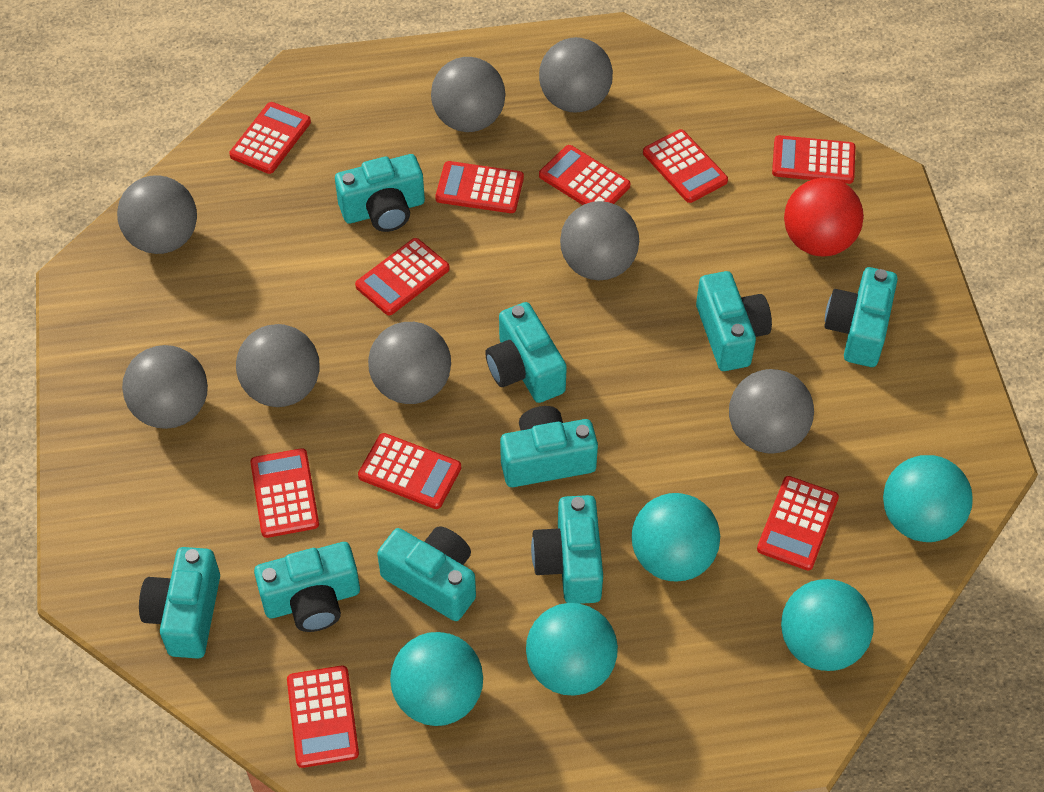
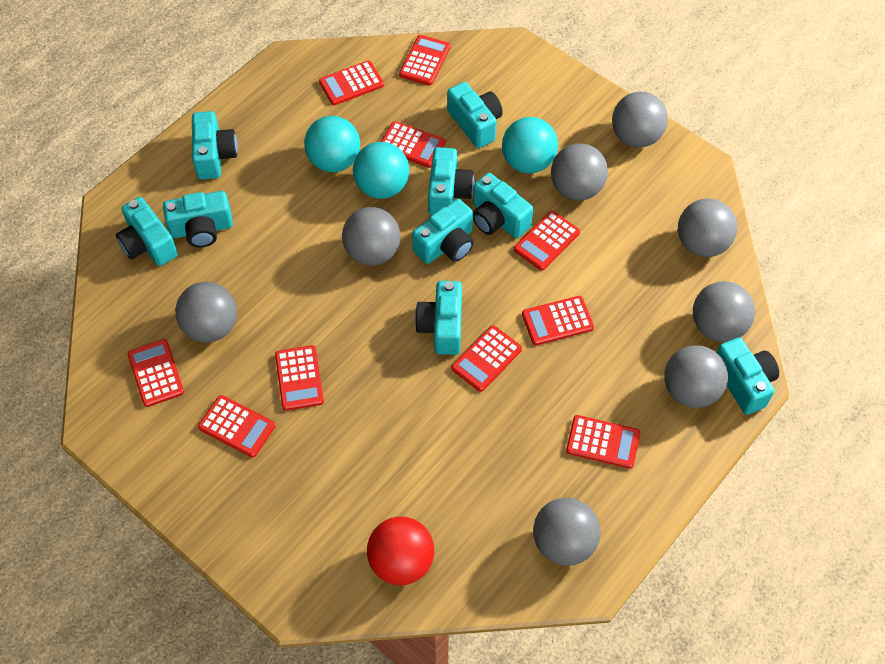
turquoise ball: [390,632,483,726] [526,603,618,696] [632,493,720,582] [781,579,874,671] [883,455,973,542] = 5 -> [304,116,360,172] [353,142,410,199] [502,117,558,173] = 3

